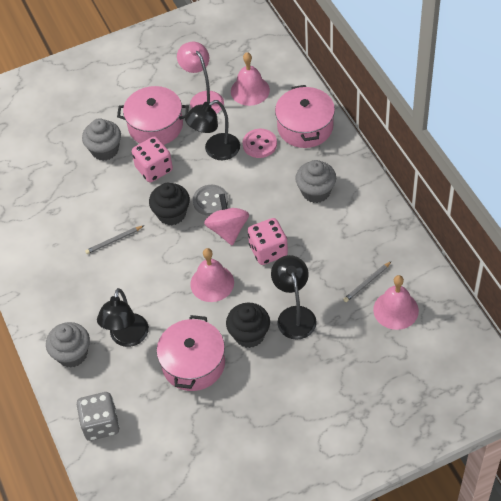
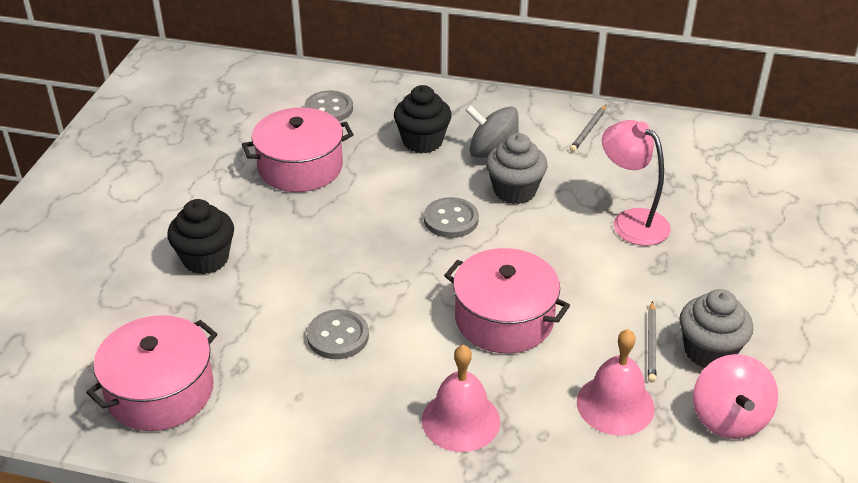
black lamp: [97,288,149,347] [185,100,240,160] [271,255,317,340] = 3 -> none = 0
grey button: [193,185,228,216] = 1 -> [304,91,353,121] [307,309,369,359] [424,197,479,238] = 3
grey cupcake: [46,322,90,368] [82,118,121,161] [295,160,336,203] = 3 -> [486,133,548,204] [679,289,753,368] = 2
grey dice: [76,392,120,441] = 1 -> none = 0
grey spinning top: none = 0 -> [465,105,519,158] = 1
pink bell: [190,248,234,302] [231,52,270,106] [373,275,419,330] = 3 -> [422,345,500,452] [577,329,655,436] = 2
pink button: [243,129,277,158] = 1 -> none = 0
pink dice: [132,136,173,182] [248,218,288,265] = 2 -> none = 0

